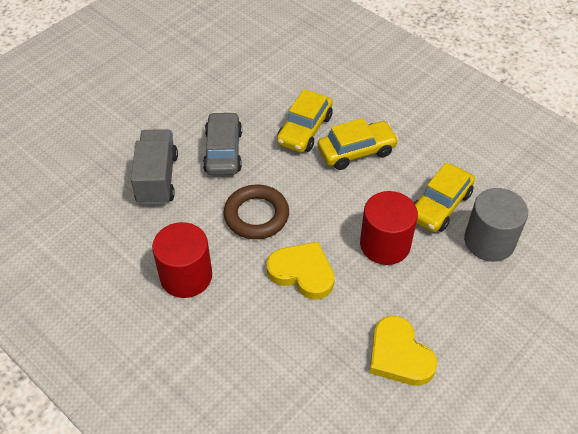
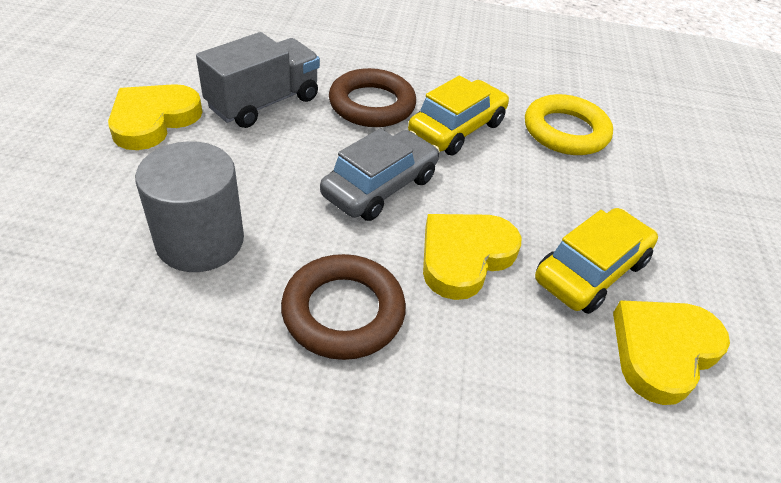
brown ring: [224,185,289,239] = 1 -> [281,254,406,360] [329,68,416,127] = 2
red cylinder: [152,222,212,298] [360,191,418,265] = 2 -> none = 0
yellow car: [277,89,333,153] [318,118,399,170] [414,163,475,232] = 3 -> [408,75,509,156] [535,208,658,314] = 2
yellow heart: [266,242,335,300] [370,316,437,386] = 2 -> [108,84,202,150] [423,214,522,300] [613,300,730,405] = 3
yellow ring: none = 0 -> [525,94,613,155] = 1

